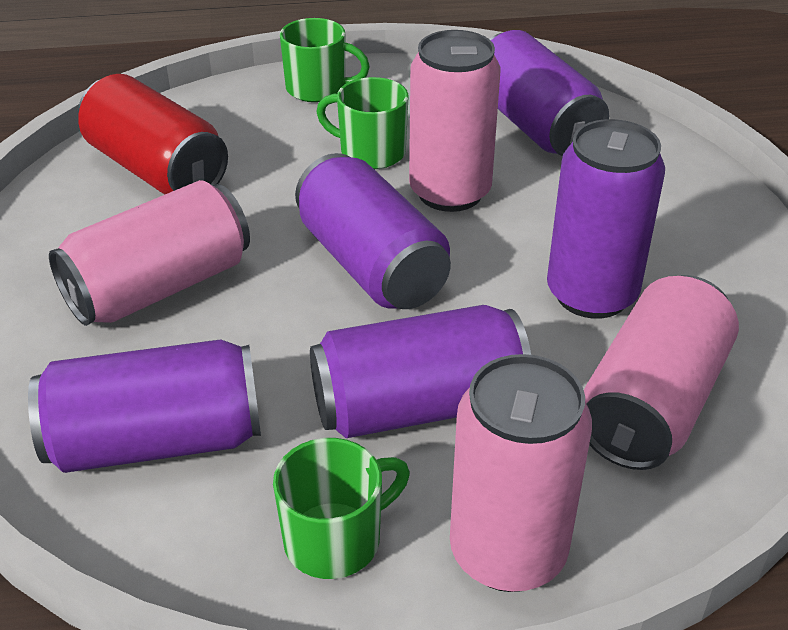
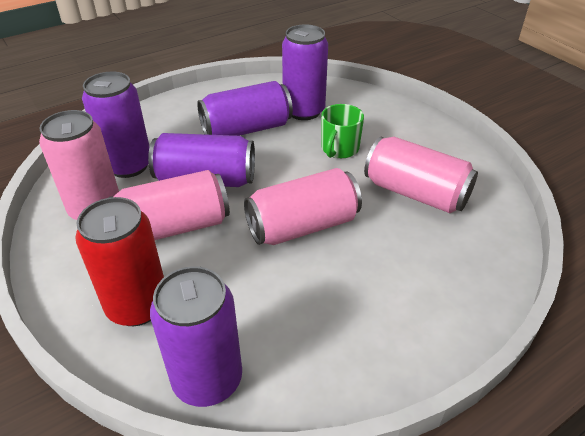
green mug: [273,438,410,579] [280,18,370,102] [316,77,409,169] = 3 -> [321,104,364,158] = 1

